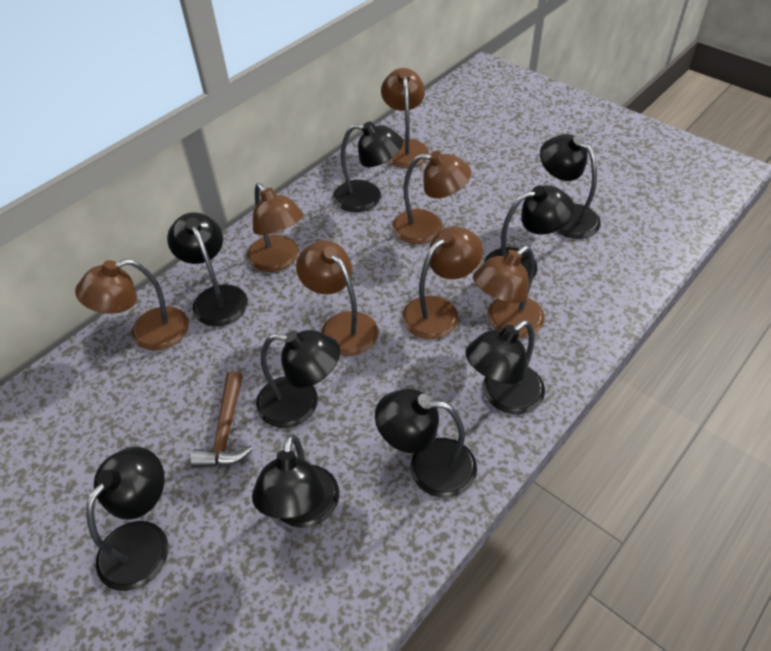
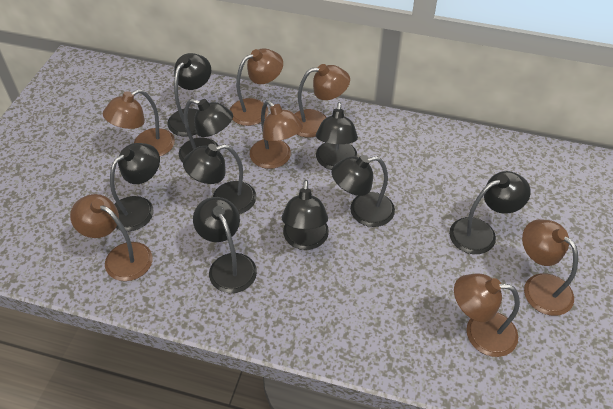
brown hammer: [190,371,253,468] = 1 -> none = 0

